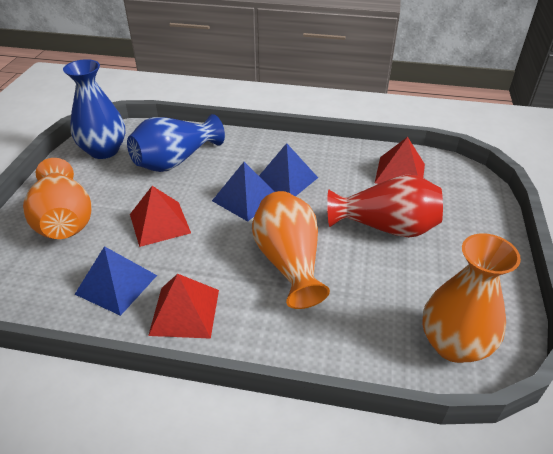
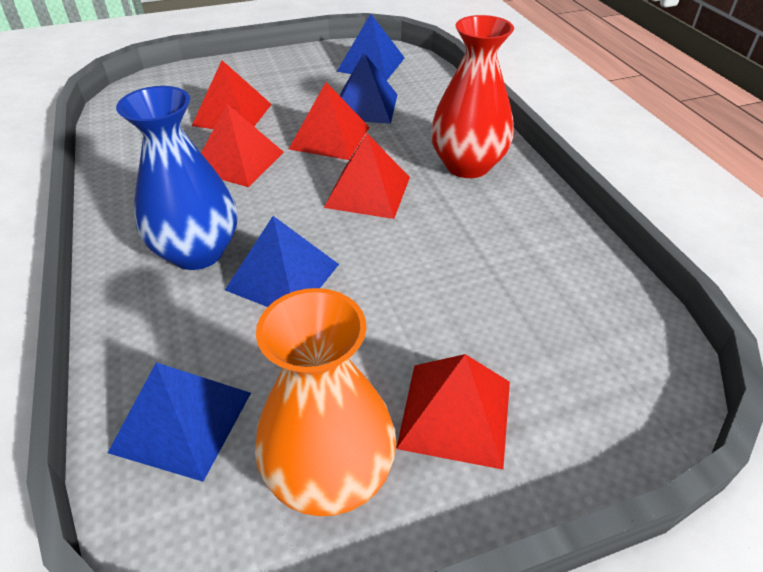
blue pyramid: [75,246,157,316] [212,162,274,222] [259,143,318,196] = 3 -> [108,362,251,482] [225,216,339,307] [337,14,405,80] [340,53,398,124] = 4
blue vase: [63,59,126,159] [127,114,225,172] = 2 -> [116,86,237,270] = 1
orange vase: [23,158,92,239] [252,191,330,309] [422,233,521,363] = 3 -> [255,288,396,516] = 1
red pyramid: [130,186,191,247] [148,274,219,339] [375,137,425,184] = 3 -> [192,60,272,129] [201,104,284,187] [289,82,370,160] [324,133,410,219] [396,354,510,470] = 5

